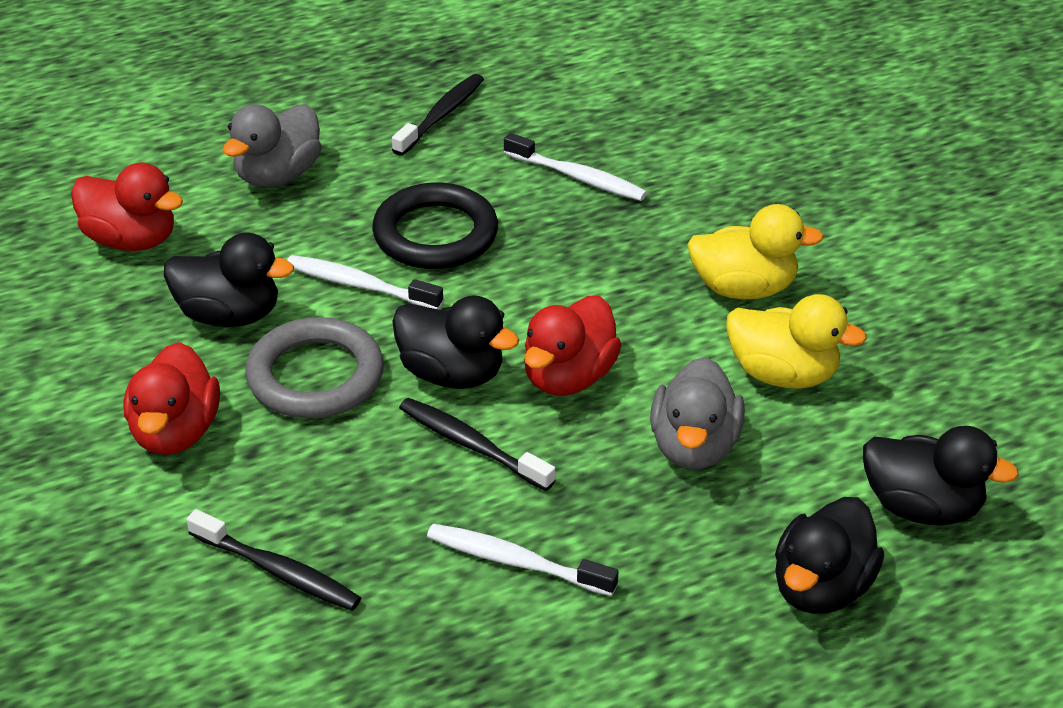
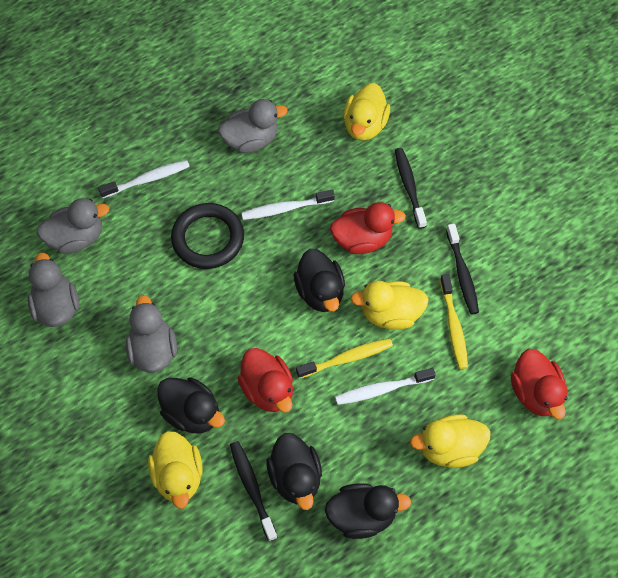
grey duck: [223,104,322,187] [650,357,745,469] = 2 -> [28,253,79,327] [37,198,109,254] [126,295,177,373] [218,99,287,153] = 4
grey ring: [245,317,384,419] = 1 -> none = 0
yellow duck: [687,204,824,299] [726,294,867,389] = 2 -> [148,431,203,509] [343,83,390,141] [351,281,429,330] [410,414,491,468] = 4
yellow toothbrush: none = 0 -> [296,338,393,379] [440,274,468,369] = 2

